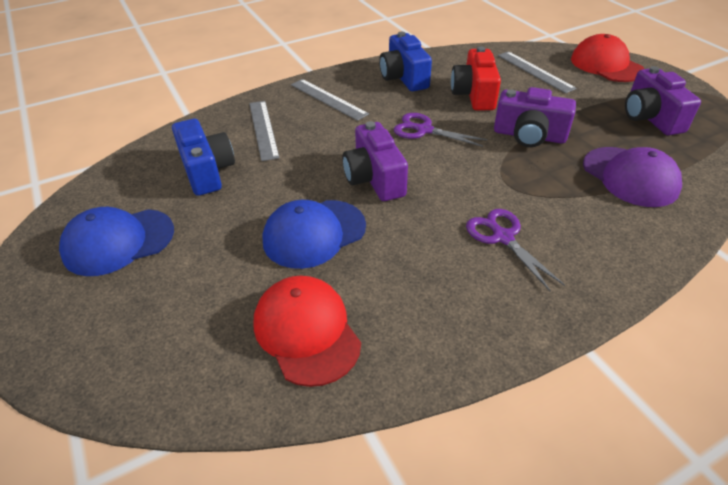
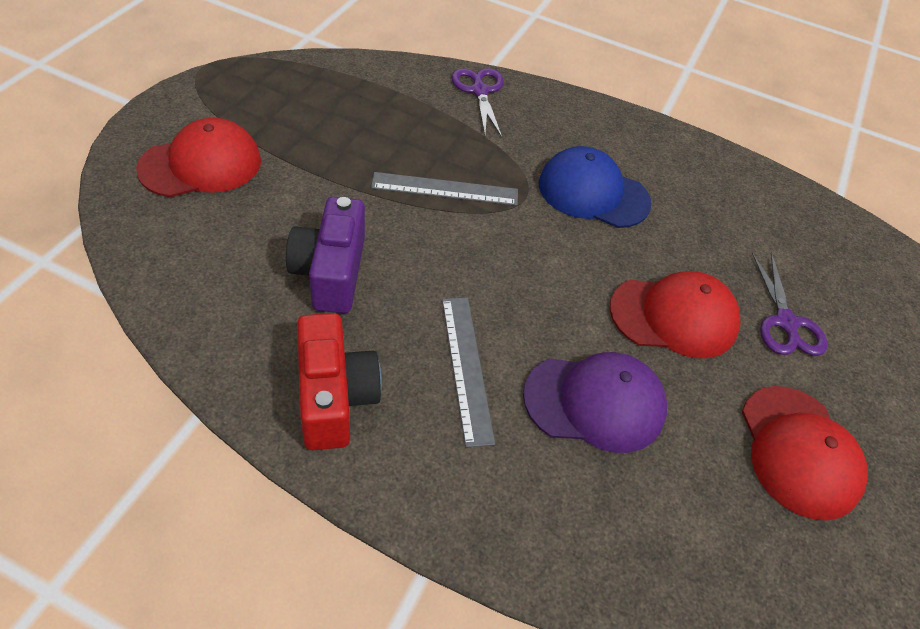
blue camera: [172,119,235,196] [379,32,432,91] = 2 -> none = 0
blue cap: [59,207,174,276] [263,200,366,269] = 2 -> [539,146,652,228] = 1
grey ruler: [249,101,280,161] [291,79,369,121] [498,51,577,93] = 3 -> [371,172,518,206] [442,298,495,448] = 2
purple camera: [342,121,408,201] [494,87,576,147] [625,66,701,135] = 3 -> [286,197,365,314] = 1
red cap: [253,276,361,387] [571,34,644,82] = 2 -> [136,118,261,197] [610,271,741,358] [742,386,868,521] = 3

